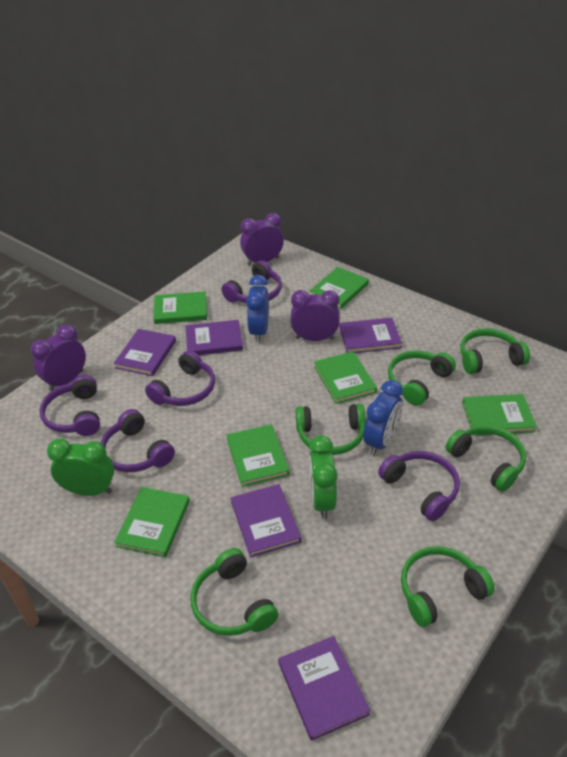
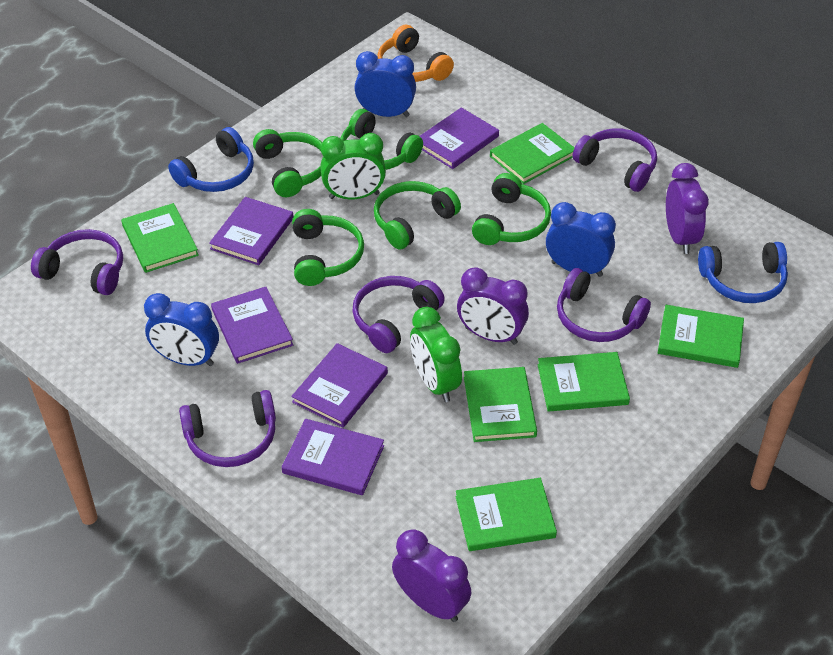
blue clock: [246,275,269,342] [363,380,403,455] = 2 -> [144,293,219,366] [354,51,416,117] [546,202,616,277] = 3
blue headphones: none = 0 -> [168,127,254,192] [698,242,788,303] = 2
green headphones: [191,548,278,636] [296,404,366,455] [388,350,456,406] [401,546,495,627] [446,425,526,492] [460,328,530,374] = 6 -> [253,129,322,197] [292,209,364,286] [341,109,423,170] [374,181,461,249] [472,173,551,245] = 5
orange headphones: none = 0 -> [378,25,454,82] = 1

